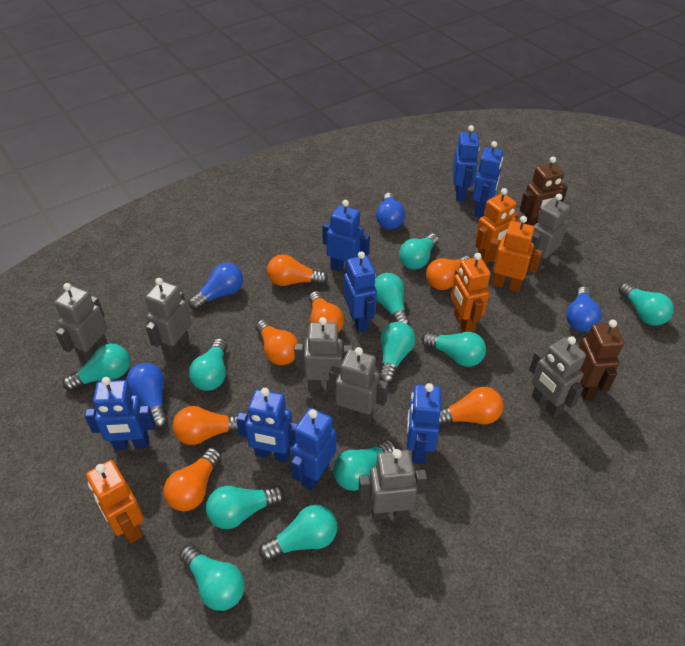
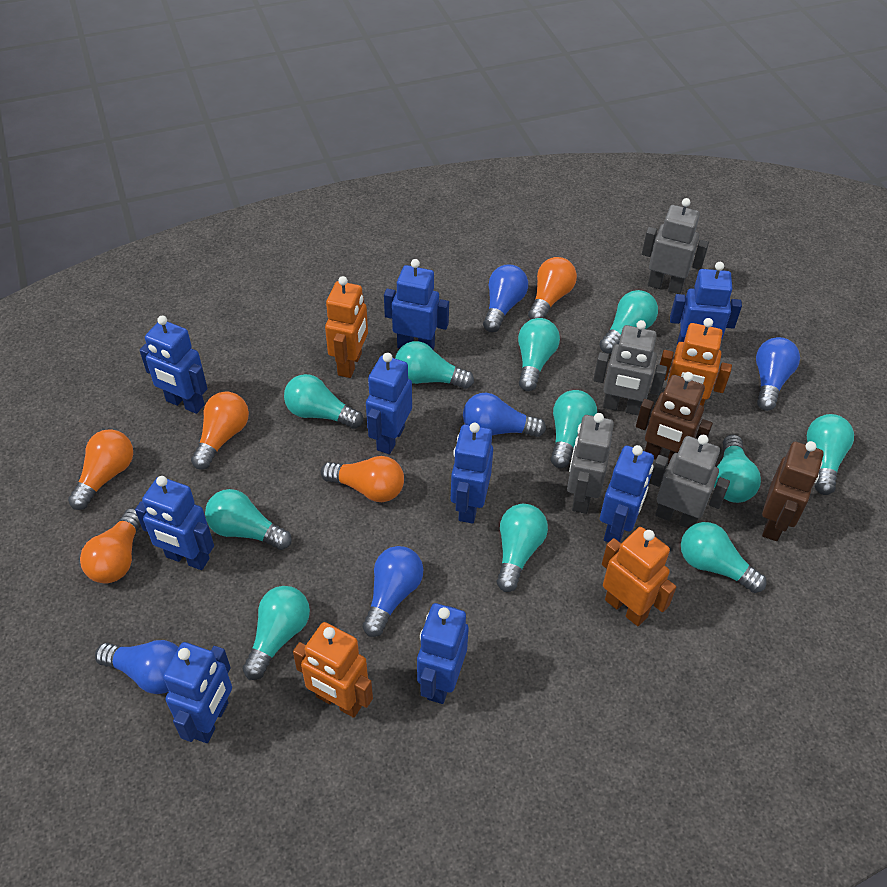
blue light bulb: [126,363,168,428] [189,263,243,310] [376,193,405,229] [566,286,602,332] = 4 -> [95,640,179,694] [363,546,423,637] [463,393,546,437] [483,265,528,332] [756,337,800,411] = 5
blue robot: [85,377,155,450] [236,388,298,462] [291,408,336,490] [322,200,370,273] [344,251,377,332] [407,383,441,464] [452,125,480,201] [472,141,503,218] = 8 -> [135,476,214,570] [140,316,208,414] [163,642,232,743] [366,353,412,454] [384,259,449,349] [417,603,469,704] [451,423,493,524] [600,445,654,543] [670,262,742,344] = 9
grey robot: [54,283,108,363] [145,278,191,359] [294,317,353,391] [329,347,388,424] [358,449,427,520] [528,194,570,271] [529,336,586,417] = 7 -> [567,413,614,514] [593,320,667,415] [642,198,709,294] [649,435,730,528] = 4
orange light bulb: [164,448,221,511] [173,406,238,445] [255,320,298,365] [267,254,328,286] [309,291,344,333] [426,256,470,290] [439,387,503,426] = 7 -> [68,429,133,510] [80,508,141,584] [191,391,249,470] [321,456,404,502] [528,257,577,320] = 5

